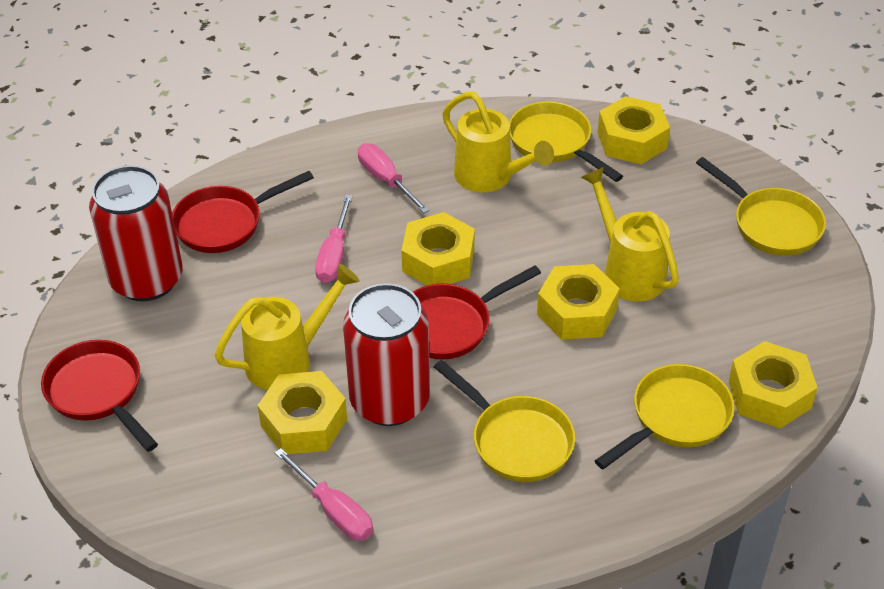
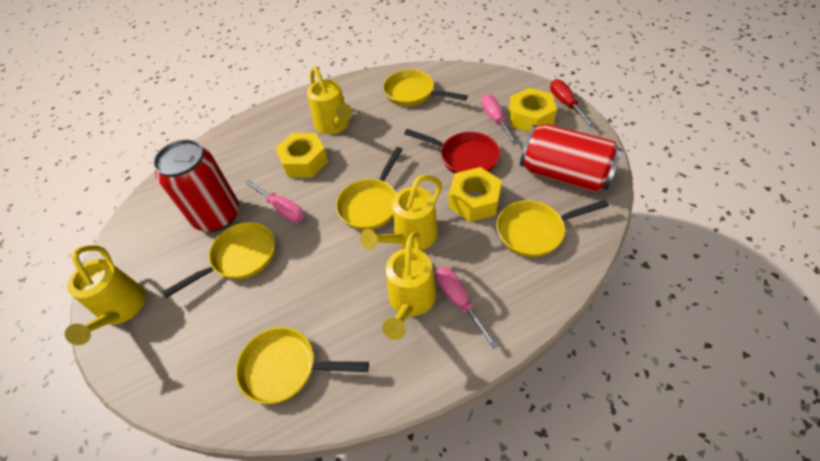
red pan: [41,340,158,452] [172,171,314,253] [413,266,541,360] = 3 -> [404,129,500,173] = 1
red screwdriver: none = 0 -> [550,79,595,127] = 1
yellow nut: [257,371,347,454] [401,212,475,286] [537,264,620,340] [598,96,670,164] [729,341,818,428] = 5 -> [275,133,328,178] [449,167,502,222] [508,87,557,132] = 3
yellow pan: [434,360,575,482] [509,102,623,182] [595,364,735,469] [696,157,826,256] = 4 -> [162,222,275,298] [236,327,369,404] [336,147,403,230] [383,70,468,106] [496,200,609,257] = 5
yellow watering can: [215,264,359,390] [442,92,554,192] [581,167,679,301] = 3 -> [65,245,146,345] [307,66,352,134] [360,175,442,250] [382,232,436,340] = 4

